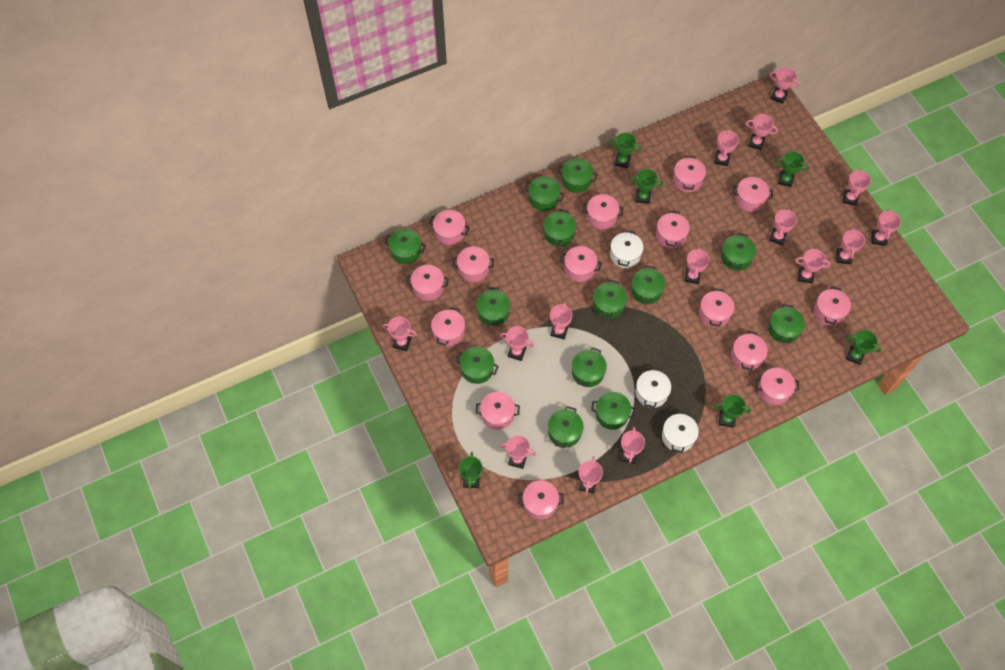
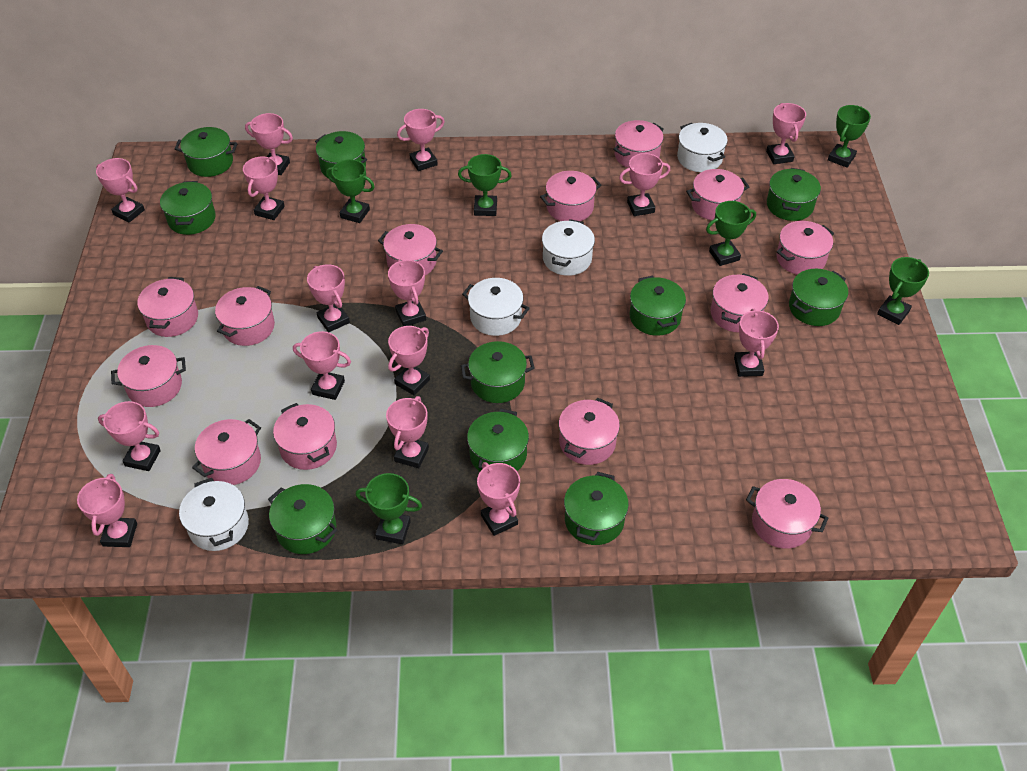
green pot: [384,229,426,264] [455,347,499,384] [476,287,510,326] [524,176,565,211] [544,209,576,247] [548,406,583,448] [557,158,598,193] [572,347,607,387] [591,392,636,430] [593,280,627,319] [631,266,665,304] [721,233,756,271] [768,304,805,344] = 13 -> [160,181,216,235] [175,127,237,177] [268,484,338,554] [315,131,367,178] [461,341,535,403] [467,408,529,471] [564,472,629,545] [630,276,686,336] [767,168,821,221] [789,269,848,326] = 10
pink pot: [406,265,448,301] [429,210,470,245] [431,307,465,346] [453,246,494,282] [476,392,520,430] [518,480,564,520] [560,246,602,282] [583,194,623,229] [656,211,690,248] [673,156,706,192] [699,288,734,327] [731,331,768,371] [733,177,773,212] [755,368,800,405] [814,286,851,325] = 15 -> [111,345,186,407] [137,277,198,337] [192,419,261,485] [215,286,275,346] [273,403,337,470] [378,224,443,275] [540,171,601,221] [559,398,620,465] [613,120,664,168] [686,169,749,220] [711,273,769,333] [746,479,828,549] [776,221,834,275] = 13
white pot: [610,230,644,268] [636,367,671,408] [662,411,699,453] = 3 -> [179,478,249,551] [462,278,530,336] [542,219,595,276] [677,123,728,172] = 4

